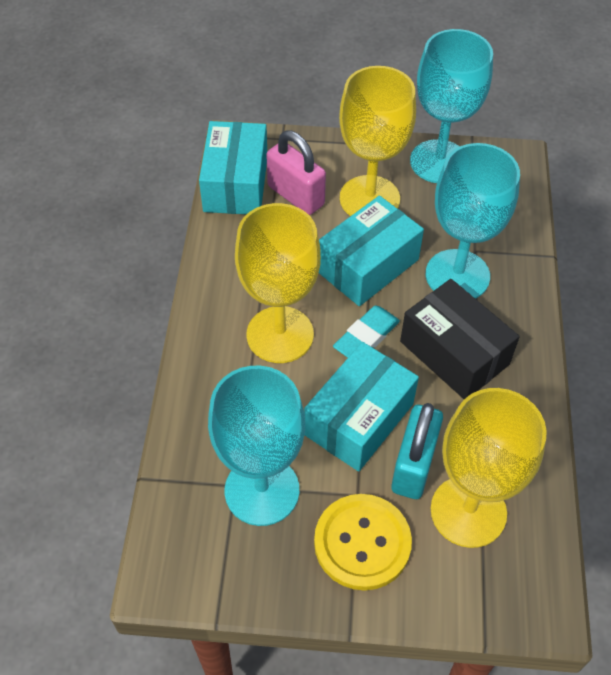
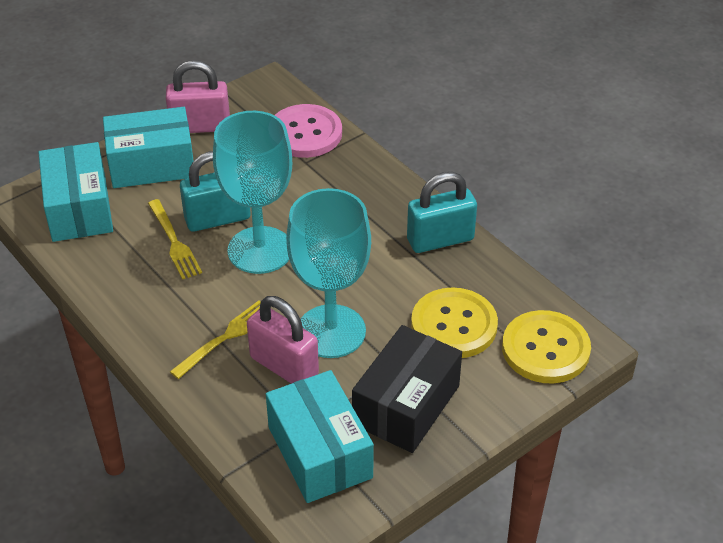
pink button: none = 0 -> [275,104,342,158] = 1
pink padlock: [266,131,326,215] = 1 -> [166,60,230,133] [247,296,319,384] = 2
turquoise eraser: [333,306,400,358] = 1 -> none = 0
turquoise goblet: [208,366,305,526] [410,29,493,183] [426,143,520,299] = 3 -> [213,111,292,274] [286,188,371,358] = 2
turquoise padlock: [391,403,443,499] = 1 -> [180,151,251,232] [407,172,477,253] = 2
yellow button: [314,494,412,591] = 1 -> [411,287,498,358] [502,310,591,383] = 2
yellow fork: none = 0 -> [148,199,202,280] [170,301,261,379] = 2
yellow goblet: [235,203,321,363] [339,66,416,216] [431,388,547,548] = 3 -> none = 0

